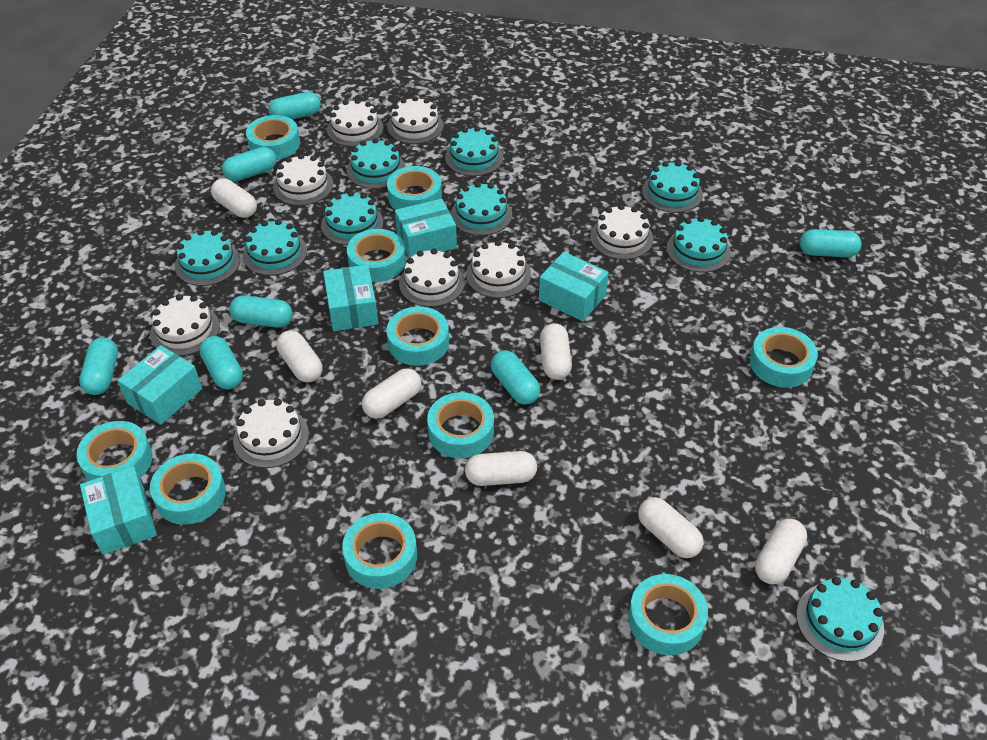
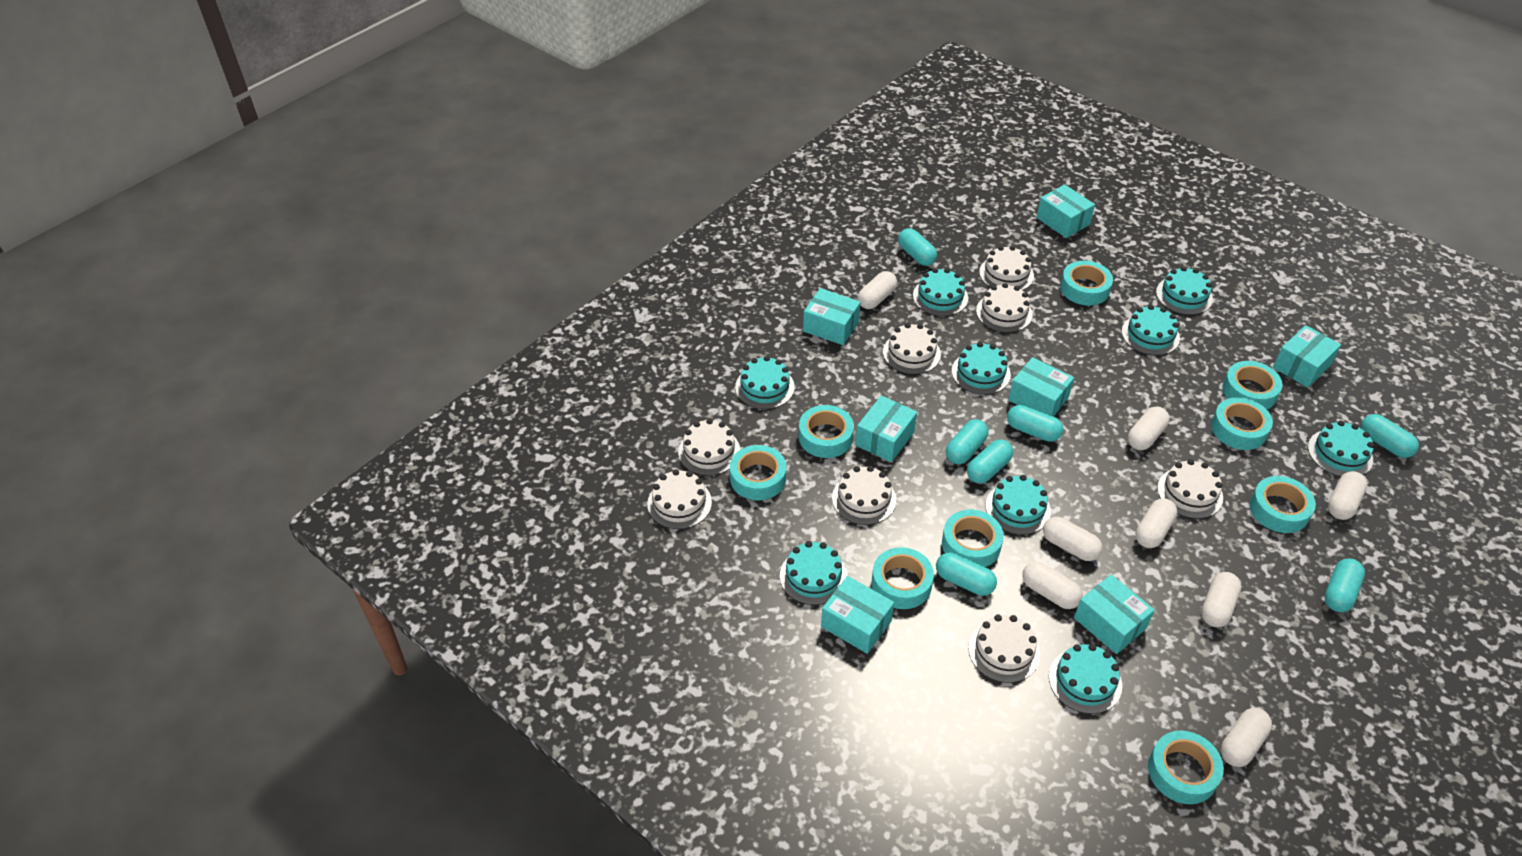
turquoise box: [80,466,157,555] [118,345,202,425] [323,265,378,331] [395,199,457,258] [539,252,609,321] = 5 -> [803,288,861,345] [821,576,894,654] [856,395,917,462] [1008,357,1074,417] [1036,184,1095,238] [1074,575,1155,654] [1273,325,1341,388] = 7
turquoise tape: [76,421,152,481] [150,453,226,525] [246,115,300,160] [342,513,417,589] [347,229,406,282] [386,306,449,366] [387,166,442,210] [427,392,494,458] [628,574,708,655] [750,327,818,388] = 10 -> [730,445,786,500] [799,405,854,458] [872,547,934,609] [942,510,1004,567] [1060,261,1113,305] [1148,731,1224,804] [1211,397,1273,450] [1222,361,1283,409] [1250,476,1316,533] = 9
white capsule: [211,178,257,218] [276,330,322,383] [362,368,421,419] [465,451,537,486] [540,323,572,380] [638,497,704,558] [755,519,807,584] = 7 -> [858,271,897,309] [1022,562,1083,609] [1043,517,1102,561] [1128,406,1170,450] [1136,498,1177,548] [1202,572,1241,627] [1221,708,1272,767] [1328,471,1367,520] = 8

